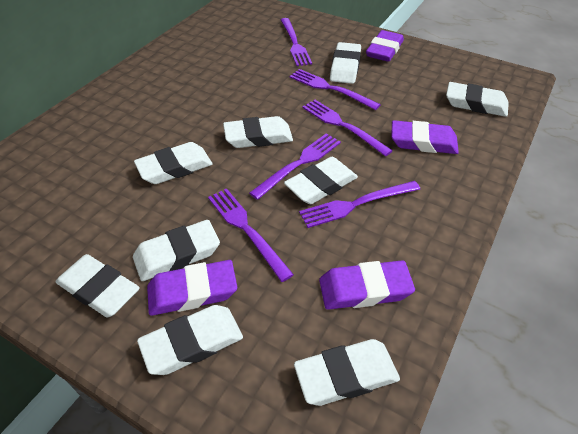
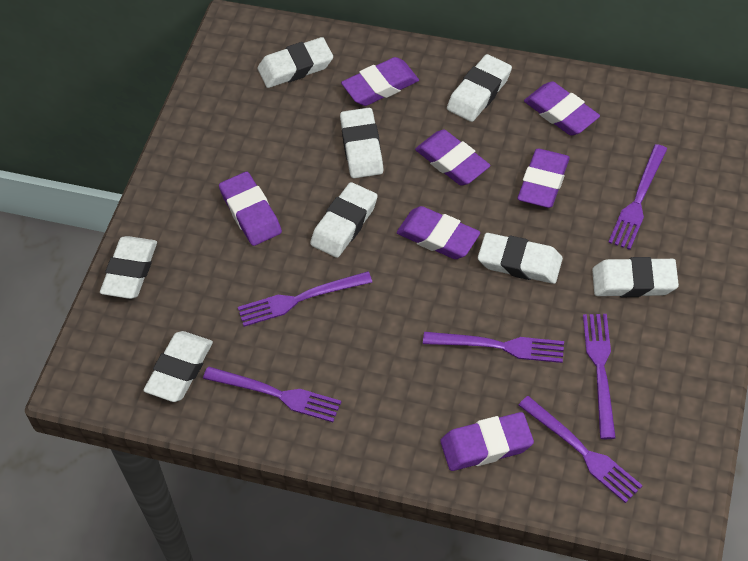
purple eraser: [147,260,237,316] [319,260,415,310] [366,30,404,62] [391,120,459,154] = 4 -> [219,172,282,246] [341,57,419,106] [397,206,480,259] [415,130,490,186] [440,412,534,471] [518,149,570,208] [524,81,600,136] = 7
white eraser: [55,254,140,318] [133,220,220,281] [134,142,212,184] [137,305,243,375] [223,116,293,148] [284,157,358,204] [294,339,400,406] [330,42,361,84] [446,82,509,117] = 9 -> [100,236,157,299] [143,331,213,402] [258,37,333,88] [310,182,378,258] [340,108,384,178] [447,54,512,122] [478,233,563,284] [592,257,679,297] = 8

